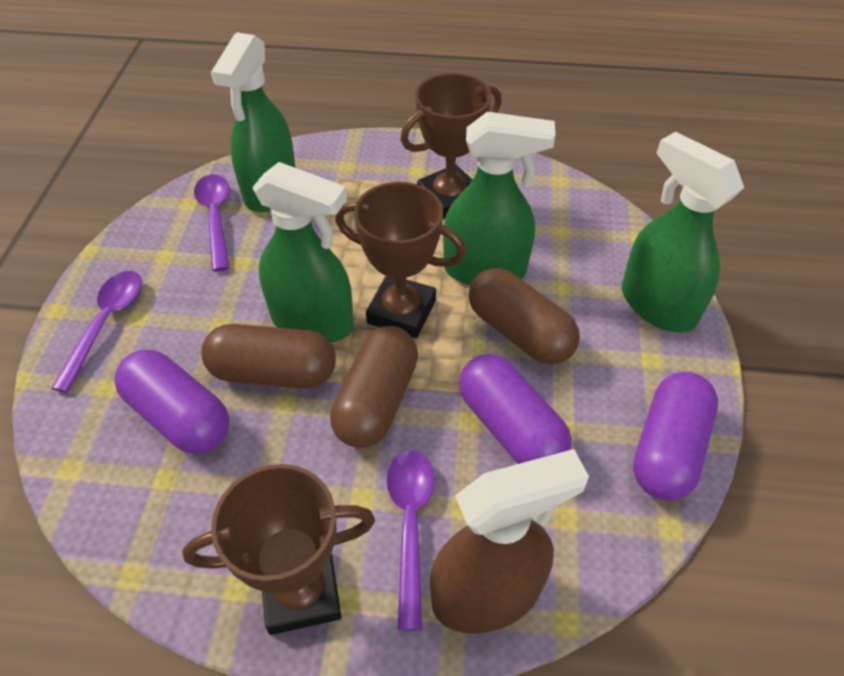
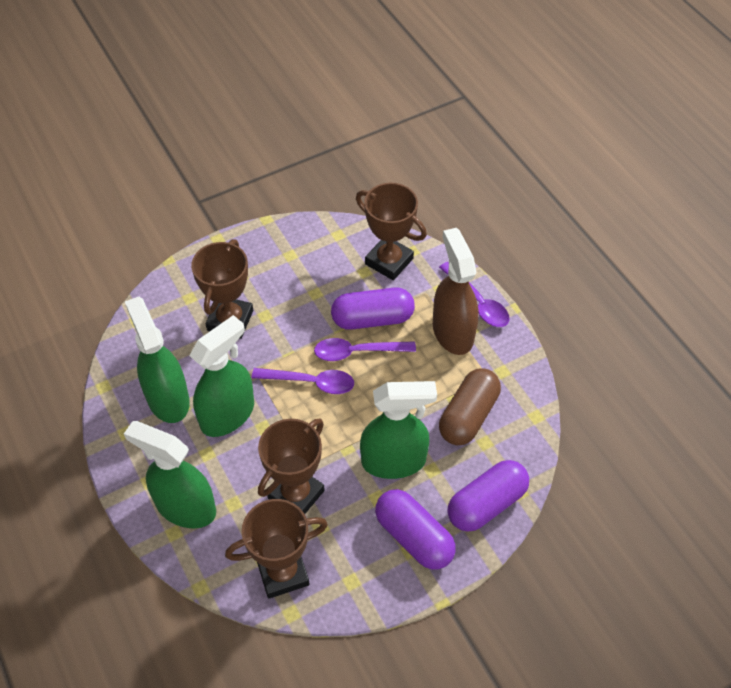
brown capsule: [201,324,336,389] [330,326,418,448] [469,268,580,365] = 3 -> [439,368,501,445] = 1
brown trophy: [182,464,375,635] [335,182,466,338] [401,73,502,219] = 3 -> [191,239,253,339] [225,499,328,599] [258,418,325,514] [356,183,427,280] = 4

